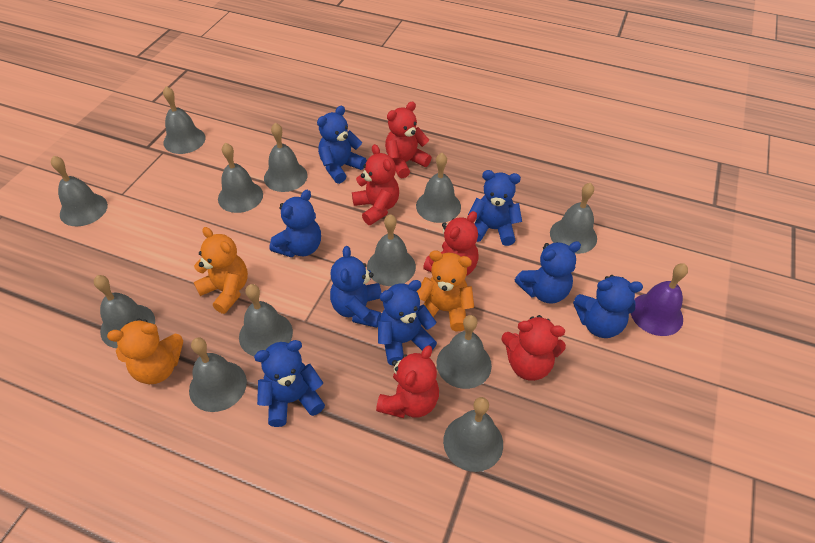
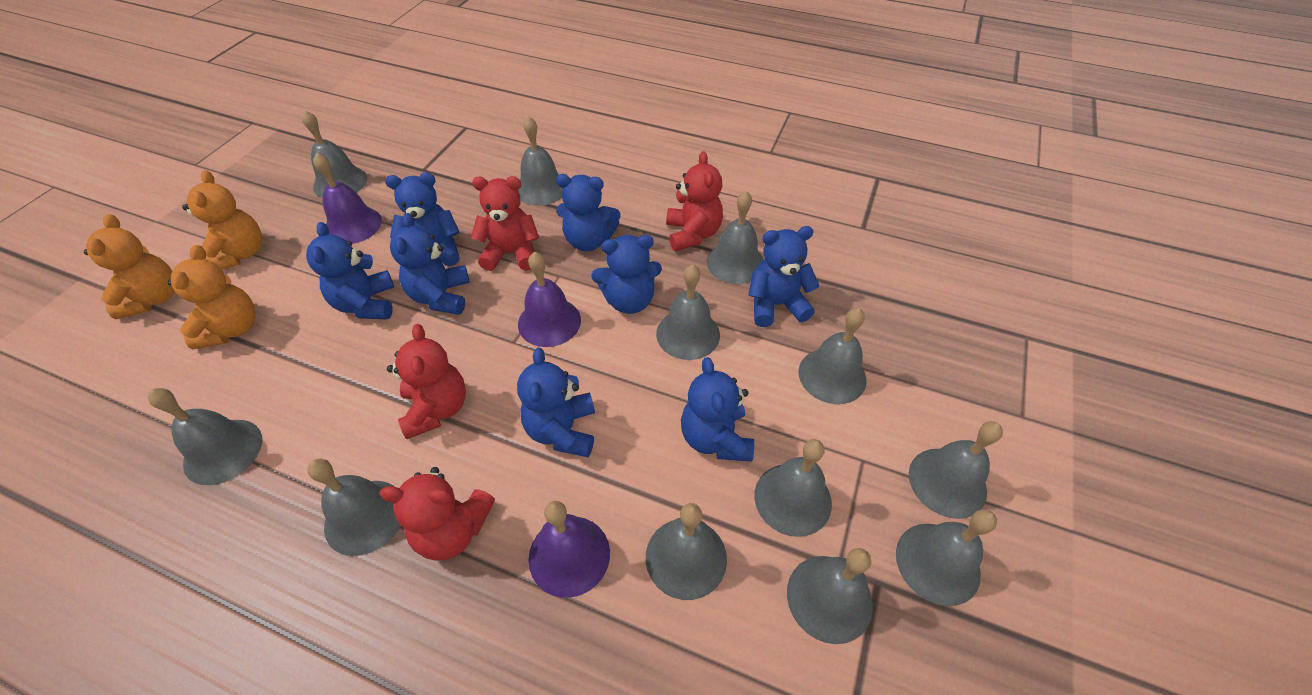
purple bell: [631,263,688,336] = 1 -> [313,153,382,244] [518,252,581,347] [528,501,610,598] = 3
red teddy bear: [352,144,399,225] [376,346,439,418] [385,102,432,178] [423,211,479,276] [501,315,566,381] = 5 -> [379,467,495,561] [387,324,466,439] [471,176,539,271] [666,151,723,251] = 4

